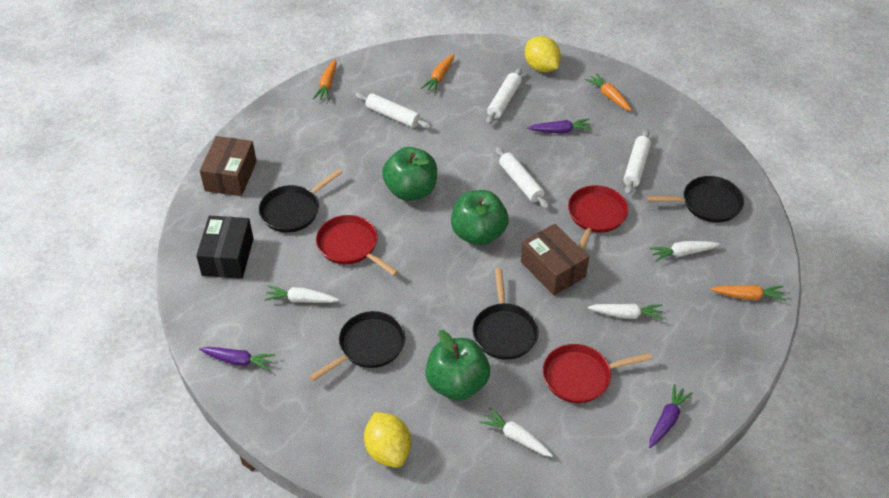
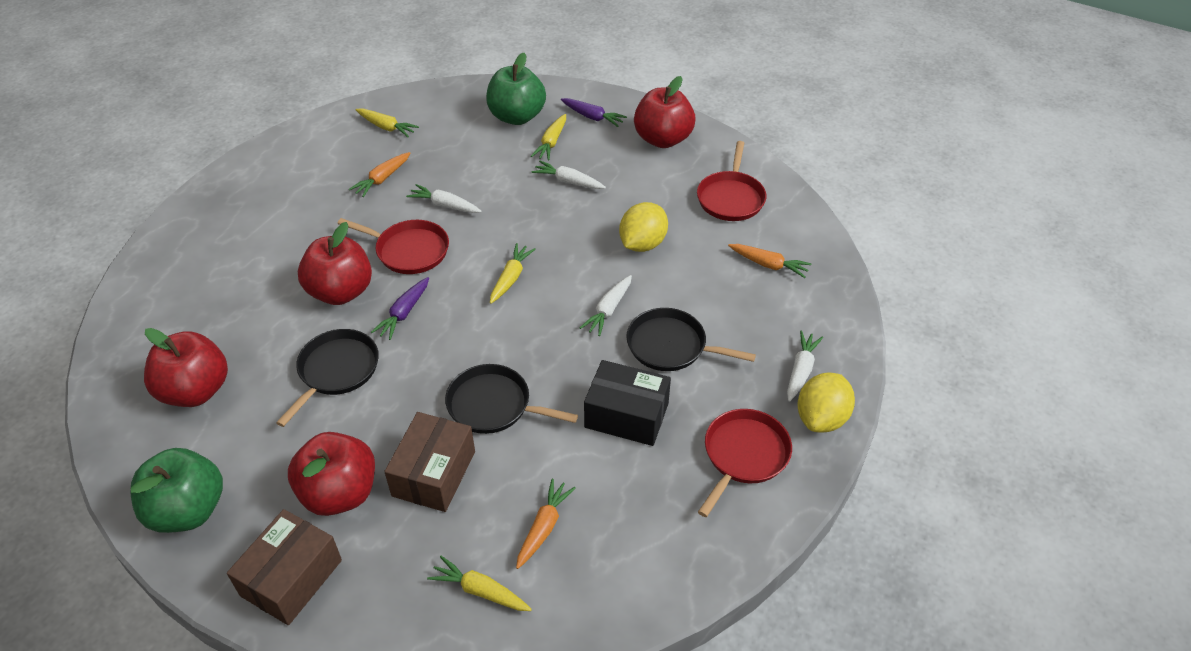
black pan: [259,169,343,233] [309,311,405,381] [473,268,539,360] [647,176,744,223] = 4 -> [276,329,379,427] [445,364,578,434] [626,308,756,371] = 3
green apple: [382,147,437,201] [425,330,490,401] [451,190,509,246] = 3 -> [131,448,223,533] [486,53,546,125] = 2
orange carrot: [313,59,337,101] [421,54,454,93] [585,73,632,111] [710,285,786,301] = 4 -> [349,152,410,197] [516,479,576,569] [728,244,811,278] = 3
purple carrot: [199,347,275,371] [527,119,592,134] [649,384,693,448] = 3 -> [371,277,429,340] [561,98,627,127] = 2
red apple: none = 0 -> [144,328,228,407] [288,432,375,516] [298,222,372,305] [634,76,696,148] = 4
white rolling pin: [355,93,431,129] [486,68,522,124] [495,147,549,209] [623,129,651,195] = 4 -> none = 0
yellow carrot: none = 0 -> [355,108,419,137] [427,556,532,611] [490,243,536,304] [531,114,566,161] = 4

